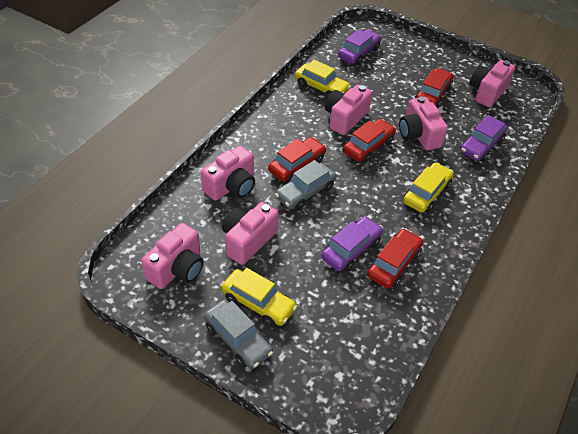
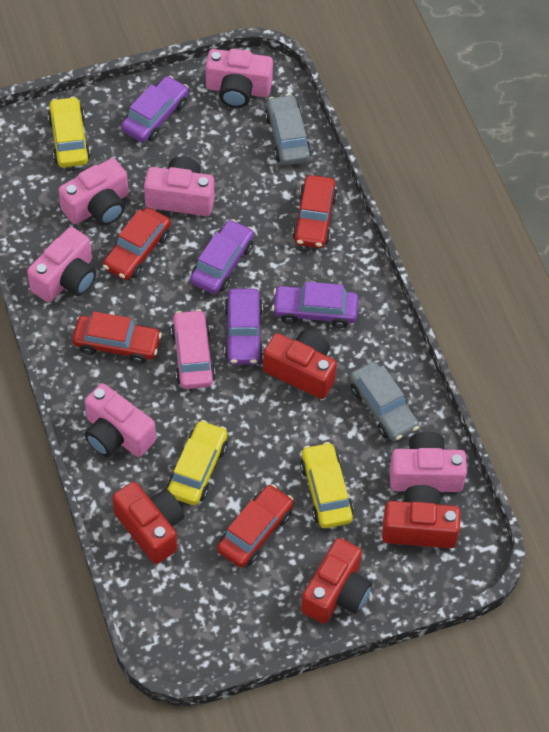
pink car: none = 0 -> [171,309,215,389] = 1
purple car: [321,216,384,271] [338,29,381,65] [460,115,507,162] = 3 -> [121,76,189,142] [190,219,254,294] [224,288,263,364] [272,282,359,328] = 4
red camera: none = 0 -> [112,482,184,564] [263,330,337,399] [301,538,372,624] [382,485,460,548] = 4

